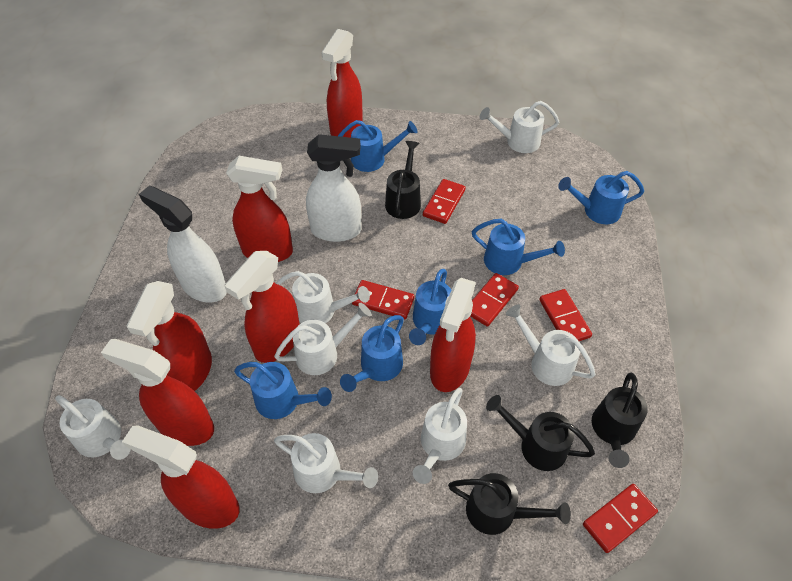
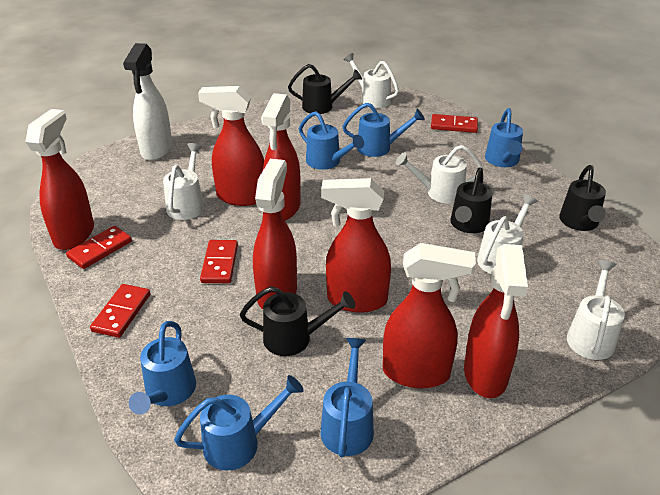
red domino: [352,280,414,319] [423,179,466,224] [470,273,519,326] [539,289,592,341] [583,484,658,553] = 5 -> [66,226,132,269] [90,284,150,338] [200,240,238,283] [431,114,478,133] = 4
white spray bottle: [139,186,227,302] [306,134,362,242] = 2 -> [123,43,172,161] = 1
white watering can: [55,395,131,460] [274,303,371,375] [274,433,378,493] [276,271,370,323] [413,388,467,484] [480,101,559,153] [506,304,596,386] = 7 -> [163,143,204,220] [344,53,399,108] [396,145,484,203] [477,194,538,274] [567,260,625,360] = 5

